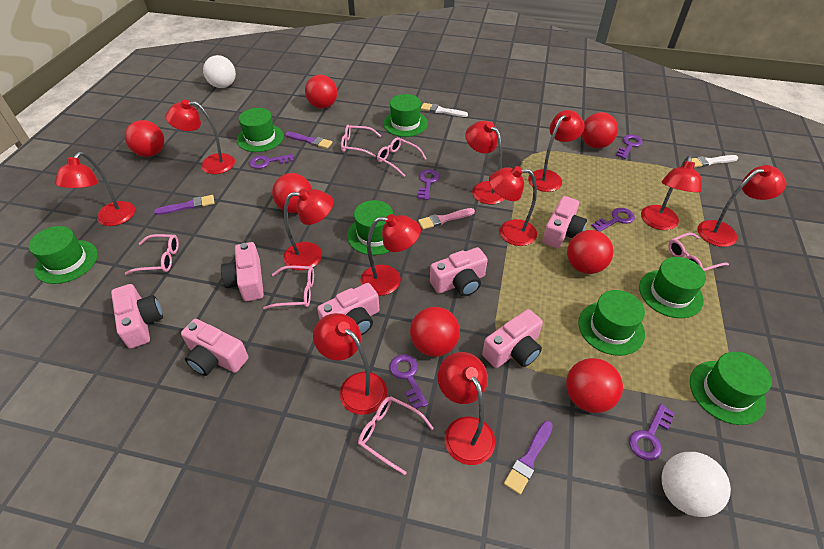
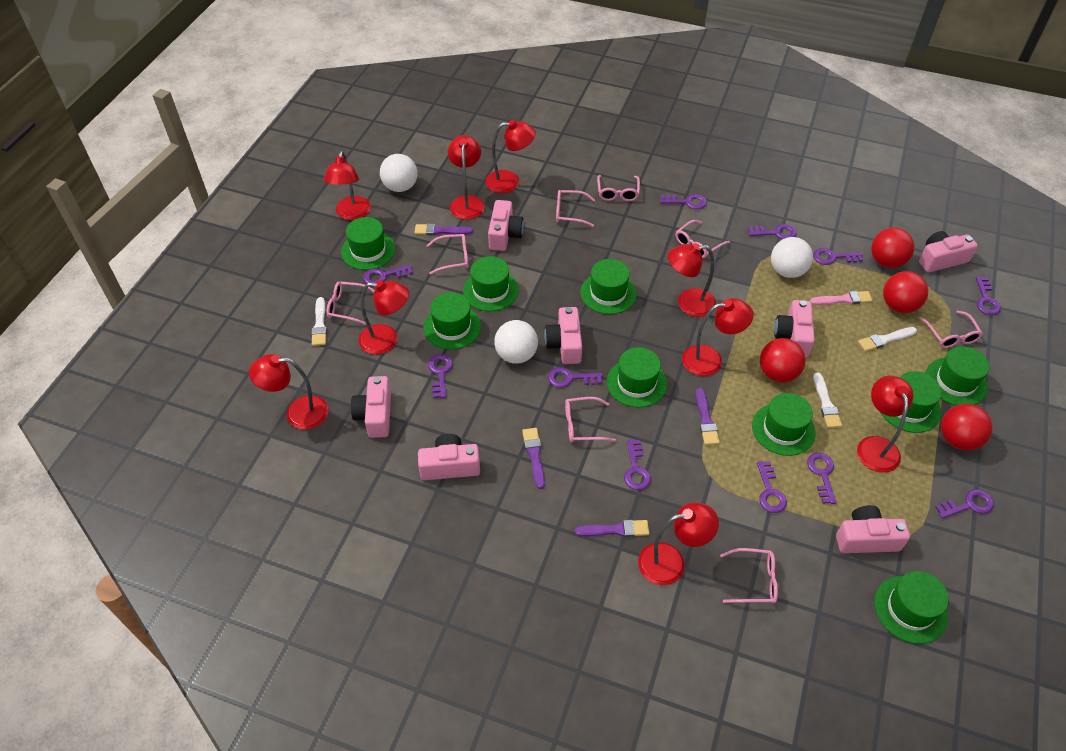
green hat: [29,226,98,284] [237,108,284,152] [347,200,393,255] [383,94,428,137] [578,290,645,356] [639,257,706,318] [690,352,772,425] = 7 -> [341,217,395,270] [423,292,481,350] [463,256,519,311] [580,259,637,314] [607,347,667,408] [752,393,816,456] [874,571,949,644] [881,371,942,433] [925,346,990,405] = 9
pink glasses: [125,234,179,275] [263,266,314,310] [341,125,381,157] [358,396,434,475] [377,137,427,177] [668,233,729,271] = 6 -> [327,281,375,325] [426,234,469,275] [556,190,595,227] [565,397,616,442] [597,175,640,201] [676,220,730,258] [720,548,778,603] [919,310,983,348] = 8
purple brush: [154,195,215,215] [285,132,332,149] [504,421,553,495] = 3 -> [414,224,473,235] [522,428,545,489] [575,520,649,537] [696,388,720,445] = 4
purple key: [249,154,294,169] [390,354,428,409] [418,169,440,200] [591,208,635,232] [616,135,643,159] [629,404,675,461] = 6 -> [363,265,413,284] [428,354,453,398] [548,367,602,388] [624,440,651,490] [660,194,707,209] [748,224,797,239] [757,461,787,513] [807,453,837,504] [813,248,863,265] [935,489,994,519] [976,276,1001,315] = 11
red ball: [125,120,164,157] [272,173,312,213] [305,75,337,109] [410,307,460,357] [566,358,623,413] [567,230,614,274] [581,112,618,149] = 7 -> [760,338,805,382] [871,228,914,268] [883,271,928,313] [941,404,993,451] = 4
red lamp: [55,152,135,226] [165,100,235,174] [283,189,333,271] [313,313,387,415] [360,214,421,296] [438,352,495,465] [465,121,505,204] [489,166,537,246] [528,110,584,192] [641,156,702,230] [698,165,786,247] = 11 -> [249,354,329,430] [324,151,371,220] [358,280,409,355] [448,135,485,220] [485,120,536,193] [638,503,719,585] [668,243,716,317] [682,298,754,376] [857,375,913,473] = 9
white ball: [203,55,236,88] [661,452,731,517] = 2 -> [380,154,418,192] [494,320,538,364] [771,237,813,278] = 3
white brush: [421,103,468,117] [691,155,738,167] = 2 -> [311,297,327,346] [813,373,842,428] [858,327,917,352] = 3

